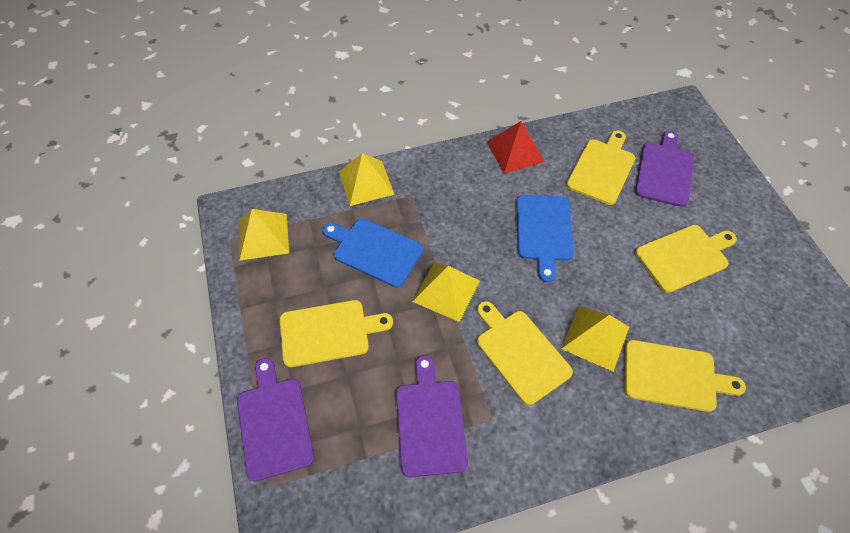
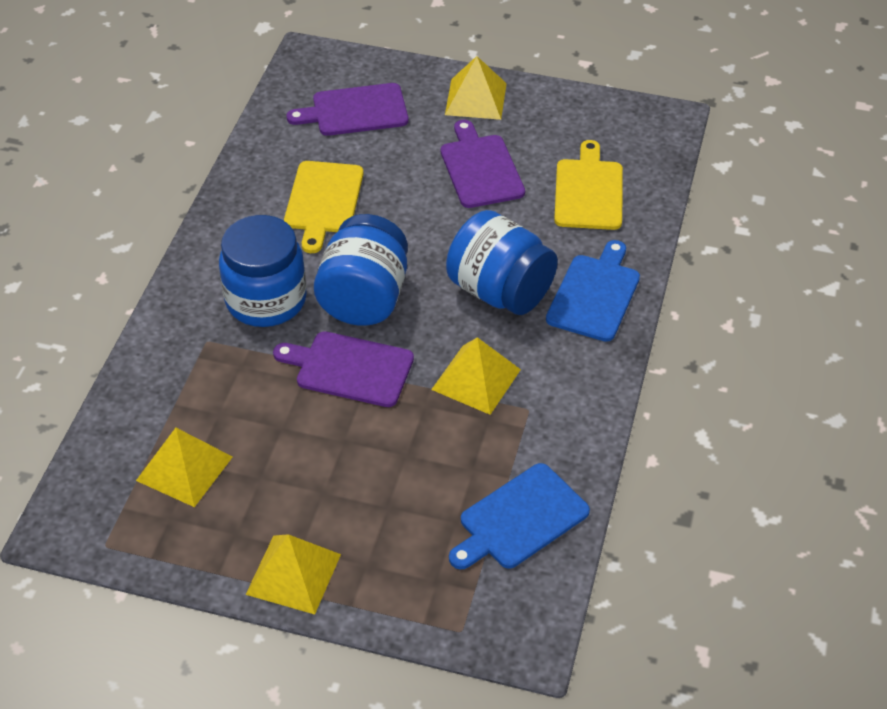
blue jar: none = 0 -> [219,215,307,327] [314,214,408,326] [446,210,558,315] = 3
red pyramid: [487,121,545,173] = 1 -> none = 0
yellow cutting board: [280,300,393,367] [477,301,573,405] [566,130,635,205] [624,340,746,412] [635,225,737,293] = 5 -> [284,161,364,253] [554,140,623,230] = 2

